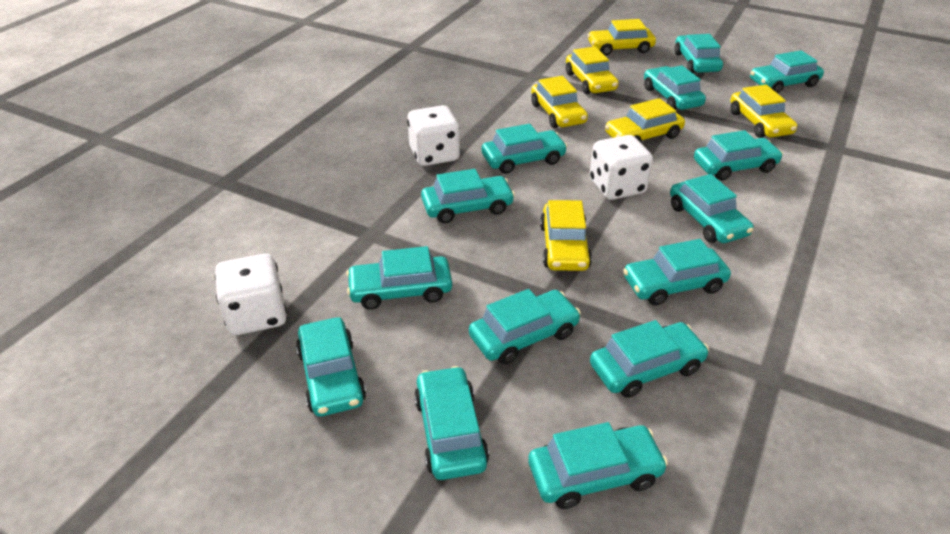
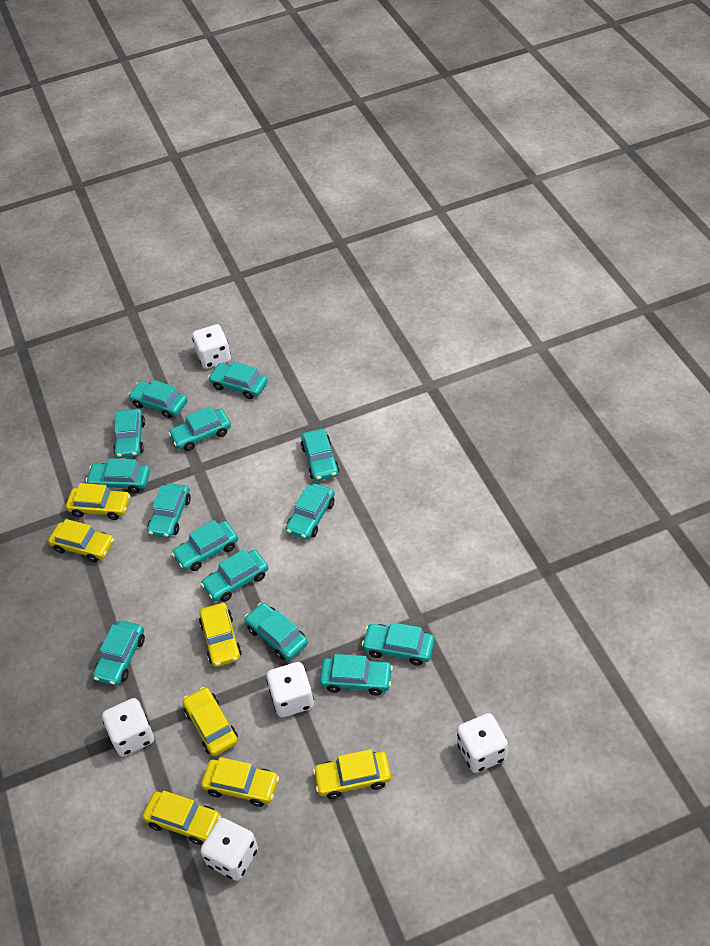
white dice: [215,253,287,335] [407,105,460,166] [590,135,653,200] = 3 -> [102,698,154,757] [192,324,231,369] [200,818,258,881] [266,662,314,717] [457,713,508,773] = 5
yellow car: [531,76,588,128] [540,200,592,271] [566,47,619,94] [588,19,656,56] [605,98,685,143] [731,85,797,138] = 6 -> [48,519,114,562] [66,483,131,520] [142,791,221,845] [183,687,238,756] [199,603,242,667] [201,757,279,807] [313,749,391,799] = 7

